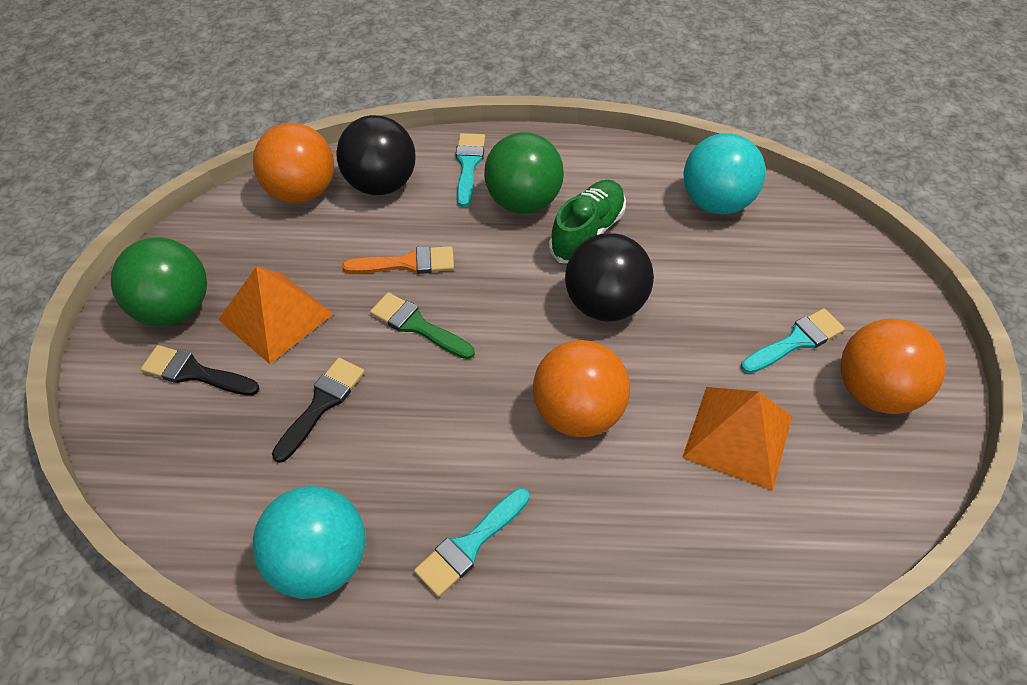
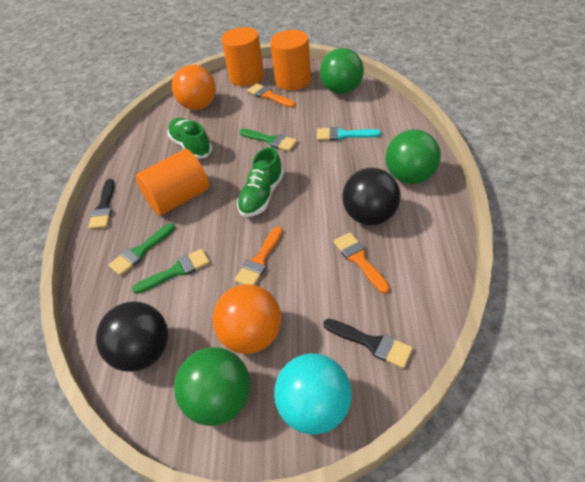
green ball: [111,237,207,326] [484,132,564,214] = 2 -> [174,347,251,426] [320,48,364,94] [385,129,441,184] = 3
green brush: [370,292,475,359] = 1 -> [108,223,175,276] [132,249,210,294] [239,129,297,151] = 3
green shoe: [549,180,626,263] = 1 -> [167,118,212,159] [237,147,284,217] = 2
orange ball: [253,123,334,203] [533,340,630,437] [841,319,946,414] = 3 -> [172,65,216,110] [212,284,281,354] = 2
orange brush: [342,246,454,274] = 1 -> [235,226,283,285] [247,83,295,108] [333,232,390,294] = 3
orange cylinder: none = 0 -> [135,149,209,216] [221,27,264,86] [270,30,311,90] = 3
orange pyramid: [218,266,333,364] [682,387,792,491] = 2 -> none = 0
turquoise ball: [253,486,366,599] [683,133,766,214] = 2 -> [274,353,352,435] = 1
turquoise brush: [414,488,529,597] [456,133,485,207] [741,308,845,374] = 3 -> [317,127,381,141] = 1

